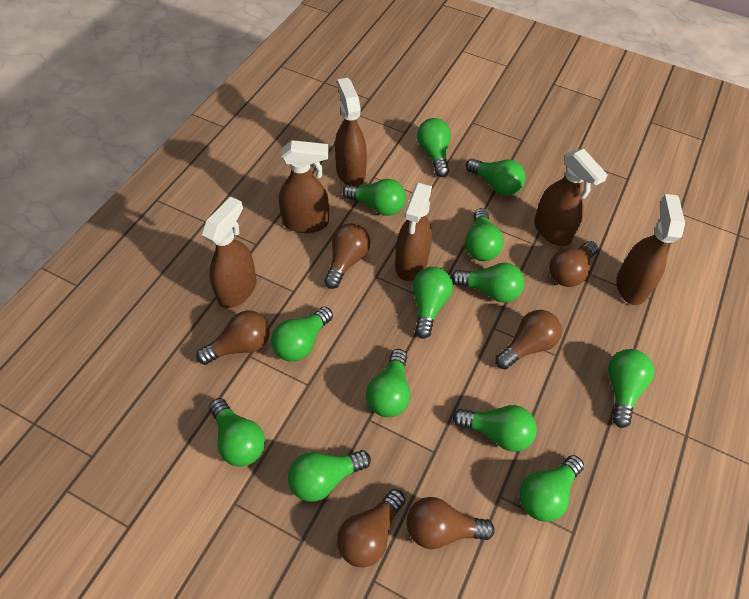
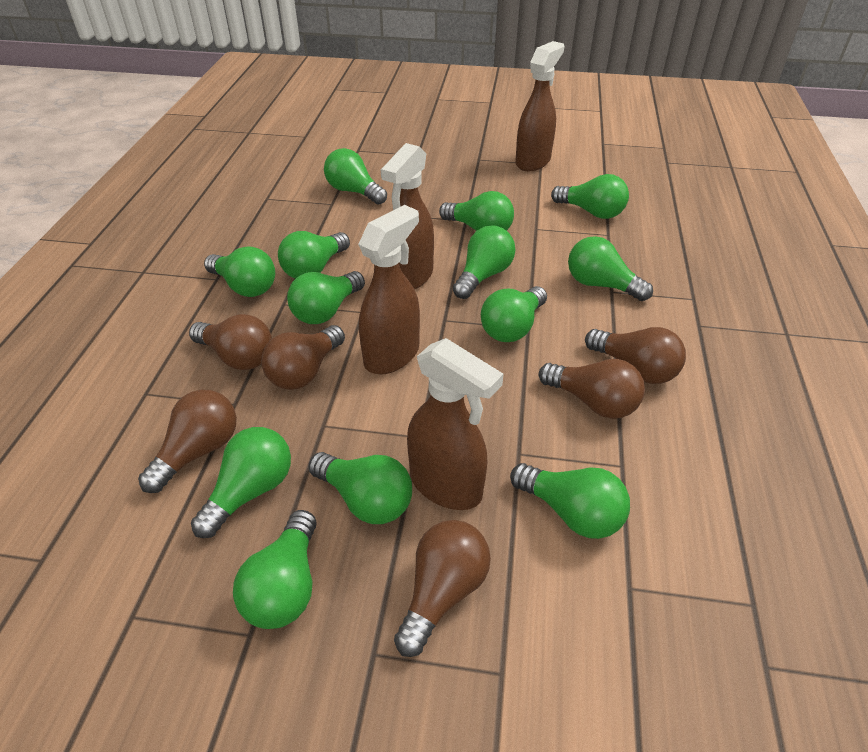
brown spray bottle: [202,197,256,308] [279,140,329,233] [335,78,367,186] [395,183,432,281] [534,149,608,246] [616,194,685,305] = 6 -> [358,205,420,374] [381,143,434,289] [407,338,504,510] [515,41,564,171] = 4

